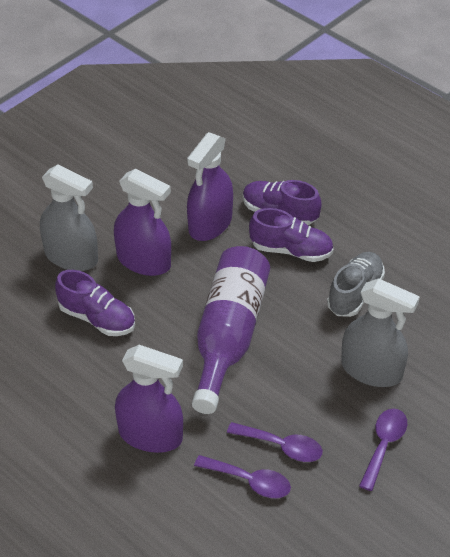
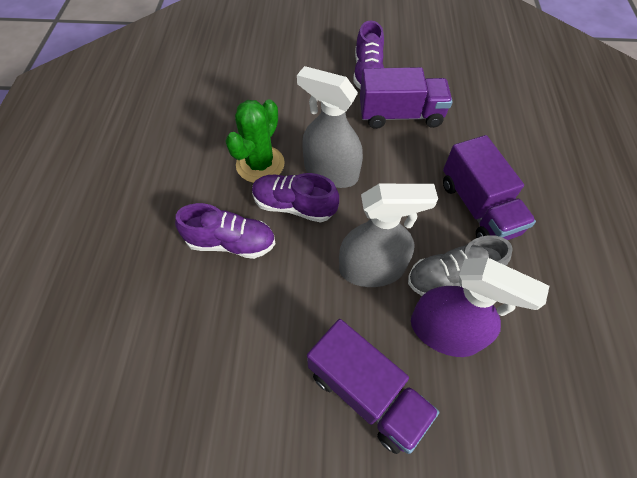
green cactus: none = 0 -> [226,99,285,183] = 1
purple bottle: [192,246,270,414] = 1 -> none = 0
purple spoon: [194,455,291,498] [227,422,323,462] [359,408,407,491] = 3 -> none = 0
purple spray bottle: [114,168,171,276] [115,345,183,453] [187,132,233,241] = 3 -> [411,258,549,357] = 1
purple truck: none = 0 -> [307,319,439,454] [360,67,453,129] [443,135,536,240] = 3

